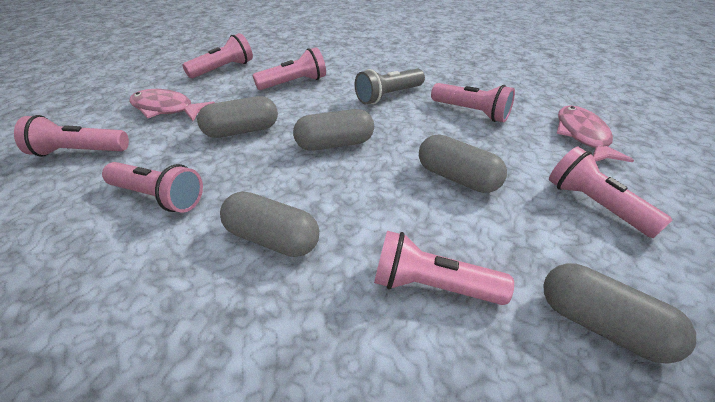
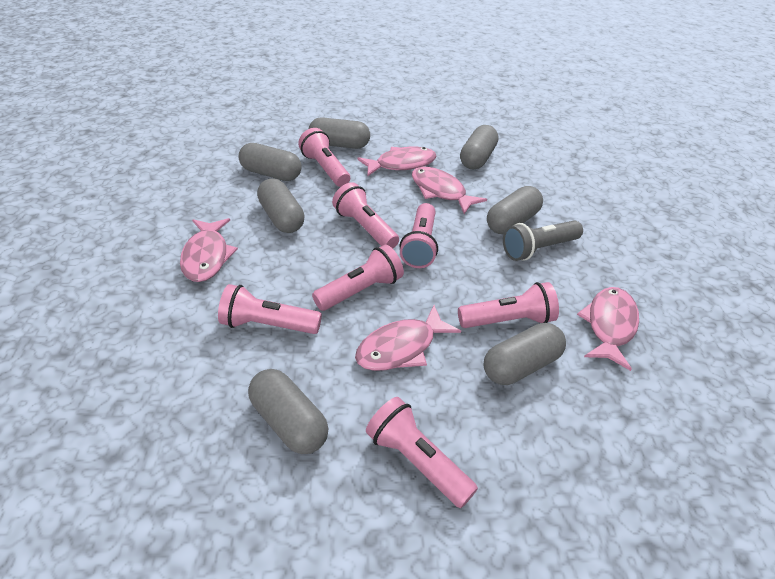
grey capsule: [197,96,278,138] [220,191,319,257] [293,109,374,151] [419,135,507,193] [543,263,696,364] = 5 -> [238,143,301,181] [248,369,329,454] [257,178,305,233] [309,117,370,149] [460,125,498,169] [483,323,566,385] [487,186,543,234] = 7
pink fish: [129,89,215,121] [556,106,634,162] = 2 -> [180,218,238,282] [355,305,461,371] [357,147,437,177] [412,167,487,214] [577,287,639,371] = 5

